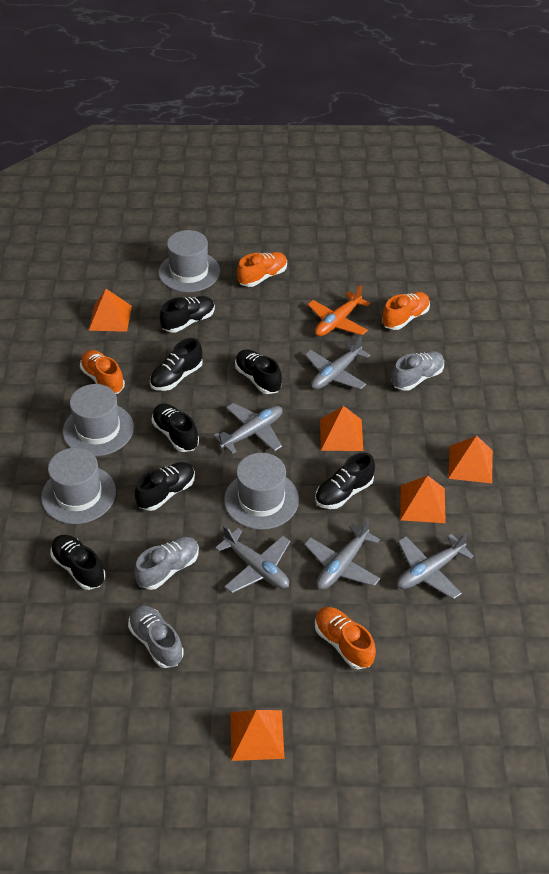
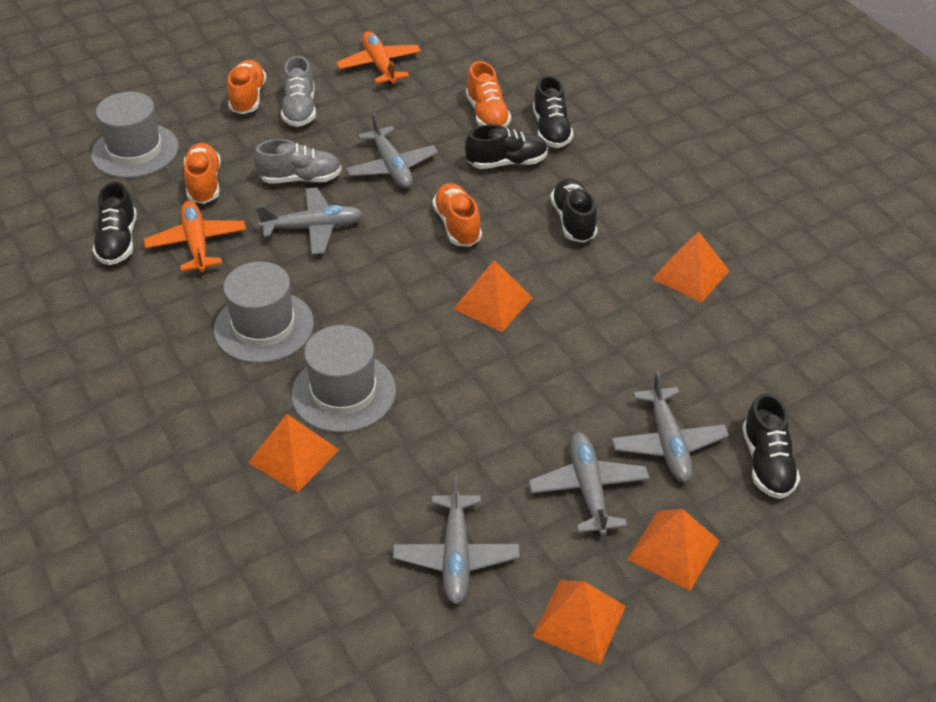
black shoe: [51,535,105,590] [135,462,195,511] [150,338,203,391] [152,404,199,452] [160,296,215,333] [235,349,282,394] [315,453,375,509] = 7 -> [93,182,137,265] [465,124,548,169] [533,75,573,148] [550,178,597,243] [742,393,800,499] = 5
grey hat: [41,448,116,524] [63,384,134,456] [159,230,220,292] [224,453,299,530] = 4 -> [91,92,179,178] [214,261,314,363] [291,325,396,433] = 3
grey shoe: [128,605,184,668] [134,537,199,590] [392,351,444,391] = 3 -> [254,139,342,184] [281,56,316,127] = 2
orange plane: [308,285,370,336] = 1 -> [144,201,246,272] [336,31,421,85] = 2

